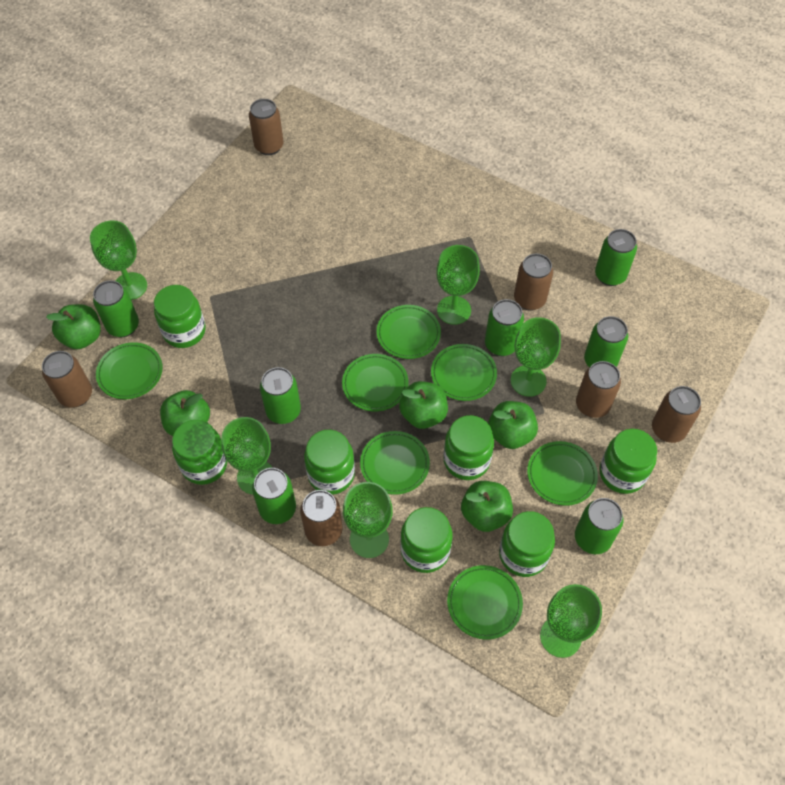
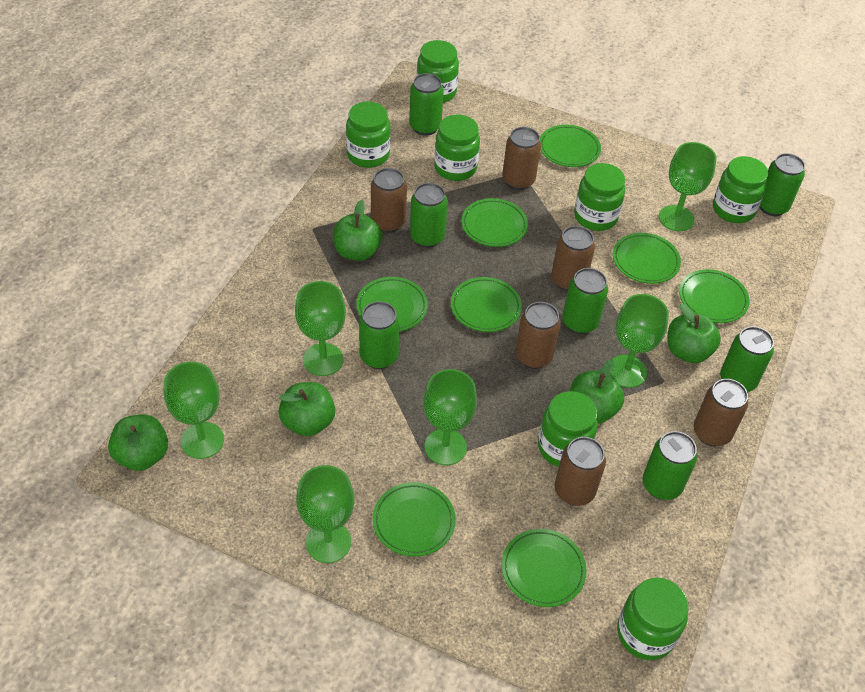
green plate: [96,342,163,399] [342,354,409,412] [360,431,430,495] [376,305,441,359] [431,344,497,401] [447,565,523,640] [527,441,598,506] = 7 -> [356,277,428,332] [373,482,456,557] [451,277,522,332] [461,198,528,247] [502,529,587,607] [539,125,601,167] [613,233,681,284] [679,269,750,323] = 8

